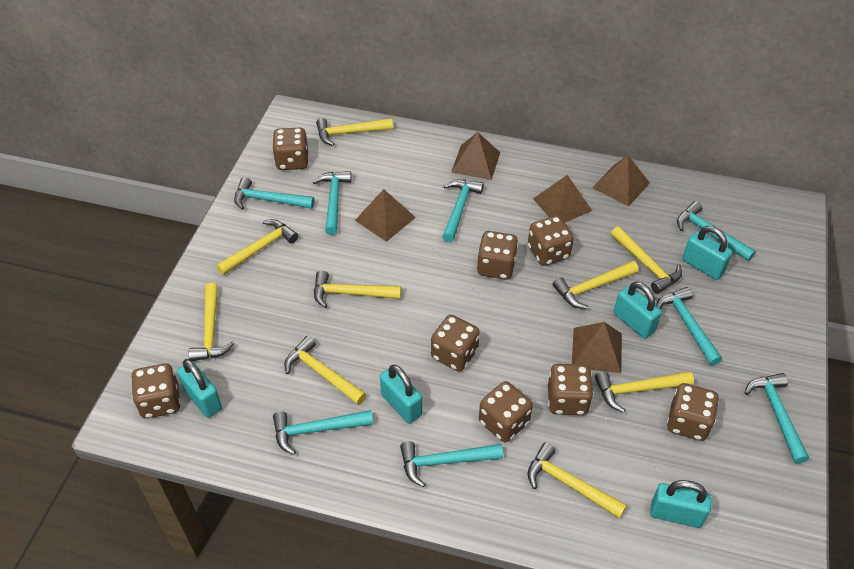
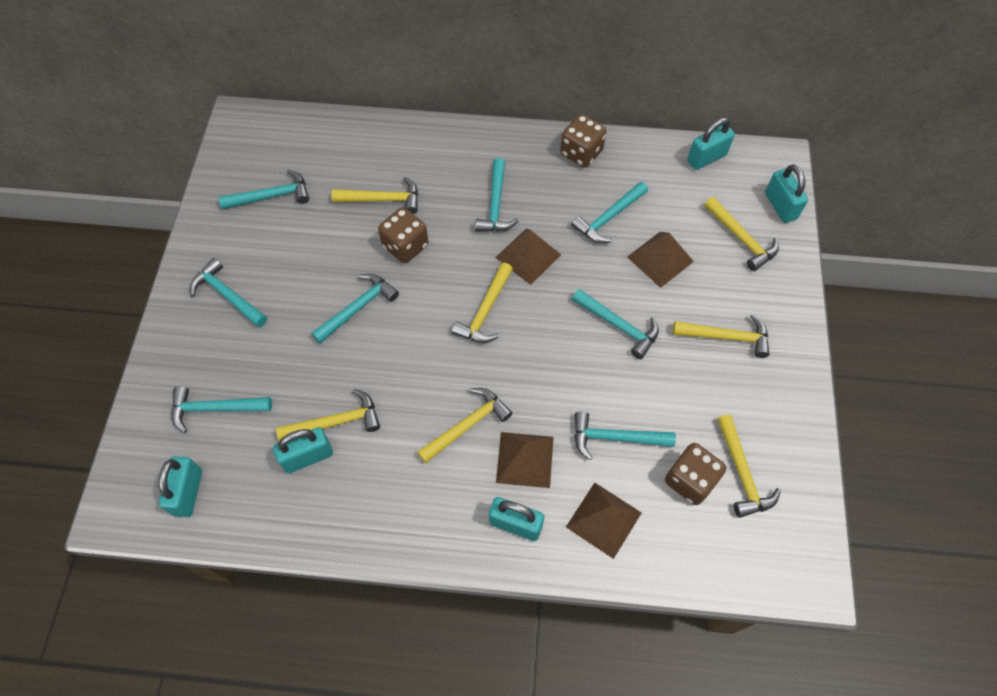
brown dice: [131,363,181,419] [272,128,309,170] [431,315,480,371] [477,231,518,280] [479,381,533,442] [528,216,574,266] [548,364,594,415] [667,383,719,441] = 8 -> [378,207,428,263] [560,114,607,167] [665,443,726,505] = 3
brown pyramid: [355,189,416,242] [451,132,500,180] [533,175,592,222] [572,322,622,373] [592,155,650,207] = 5 -> [495,229,561,285] [496,432,554,488] [566,483,642,559] [627,232,694,288] = 4
yellow hammer: [188,283,234,361] [216,219,298,275] [284,336,367,405] [314,270,401,308] [316,118,393,146] [528,443,627,518] [553,261,639,309] [595,371,694,413] [611,226,682,294] = 9 -> [276,389,380,441] [331,177,418,214] [417,388,512,464] [452,263,513,343] [673,314,770,358] [704,197,779,271] [717,414,781,518] = 7

